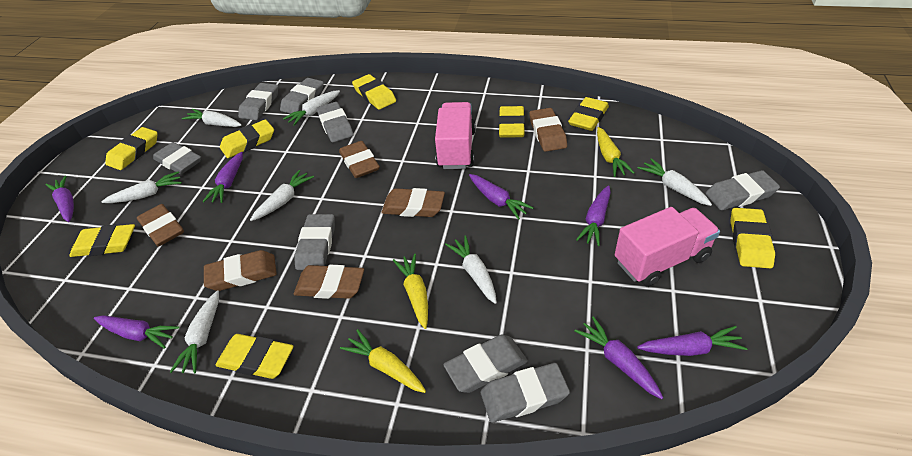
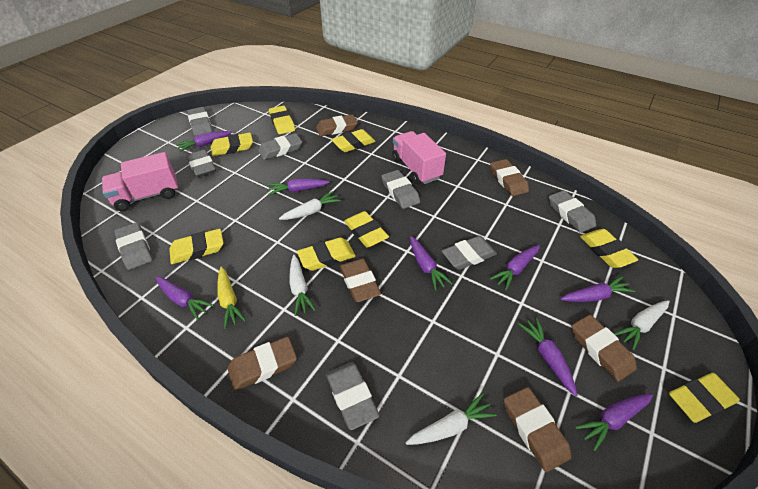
purple carrot: [45,176,74,222] [94,315,180,349] [203,152,243,203] [469,174,534,220] [574,316,663,399] [576,185,611,246] [637,326,747,356] = 7 -> [155,276,214,320] [176,131,232,152] [268,179,330,195] [410,236,453,291] [490,245,540,290] [518,318,578,396] [561,276,635,302] [575,394,653,451] = 8
white carrot: [101,171,182,203] [170,290,219,373] [182,109,242,127] [250,170,314,221] [283,90,340,126] [445,236,497,304] [638,158,712,206] = 7 -> [279,191,341,220] [289,255,316,316] [406,393,497,445] [614,300,670,350] = 4
yellow carrot: [340,329,426,393] [393,254,428,329] [597,127,635,177] = 3 -> [217,267,246,329] = 1

